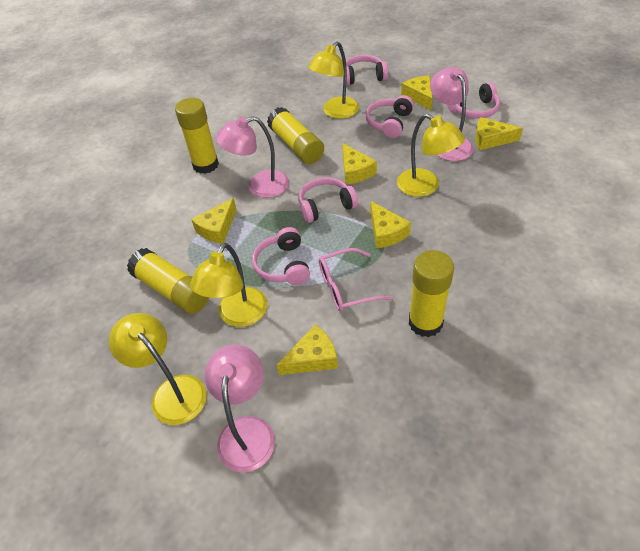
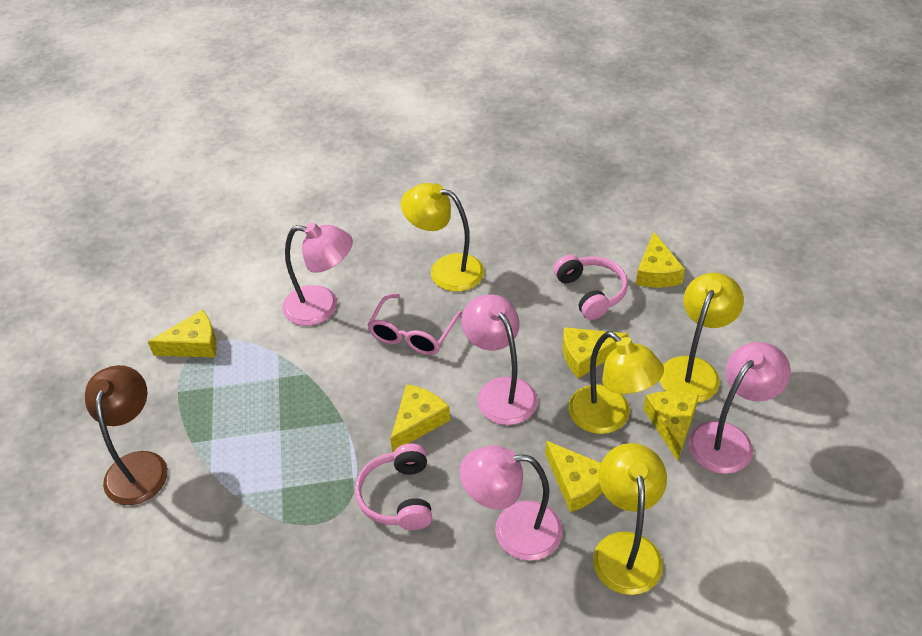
brown lamp: none = 0 -> [85,365,168,505] = 1
pink headphones: [252,227,310,285] [299,177,358,223] [343,55,388,85] [366,95,414,138] [447,82,500,119] = 5 -> [355,444,432,530] [554,255,628,320] = 2
pink lamp: [205,345,275,472] [216,116,289,198] [430,67,474,161] = 3 -> [282,223,353,326] [460,445,563,561] [461,294,538,425] [688,342,791,474] = 4
yellow glue stick: [127,248,209,314] [175,98,219,174] [267,107,324,164] [409,250,454,337] = 4 -> none = 0

